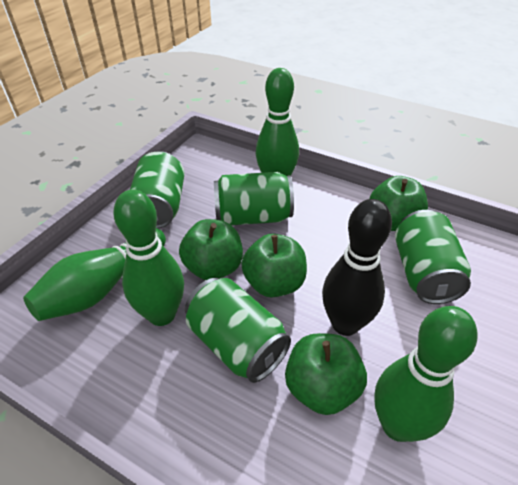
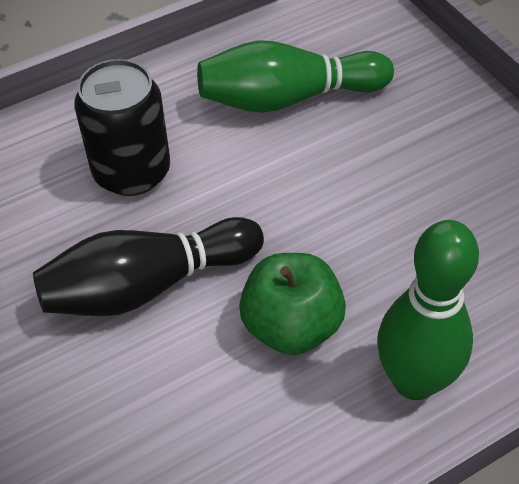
black can: none = 0 -> [74,59,170,196] = 1
green apple: [179,219,243,280] [241,234,307,297] [285,333,367,415] [369,176,428,231] = 4 -> [239,253,346,355] = 1
green bowling pin: [23,228,166,321] [113,190,184,326] [256,68,299,176] [374,306,477,442] = 4 -> [197,40,394,113] [377,220,479,400] = 2
green can: [130,151,185,229] [185,278,291,383] [214,172,294,225] [395,210,471,304] = 4 -> none = 0

